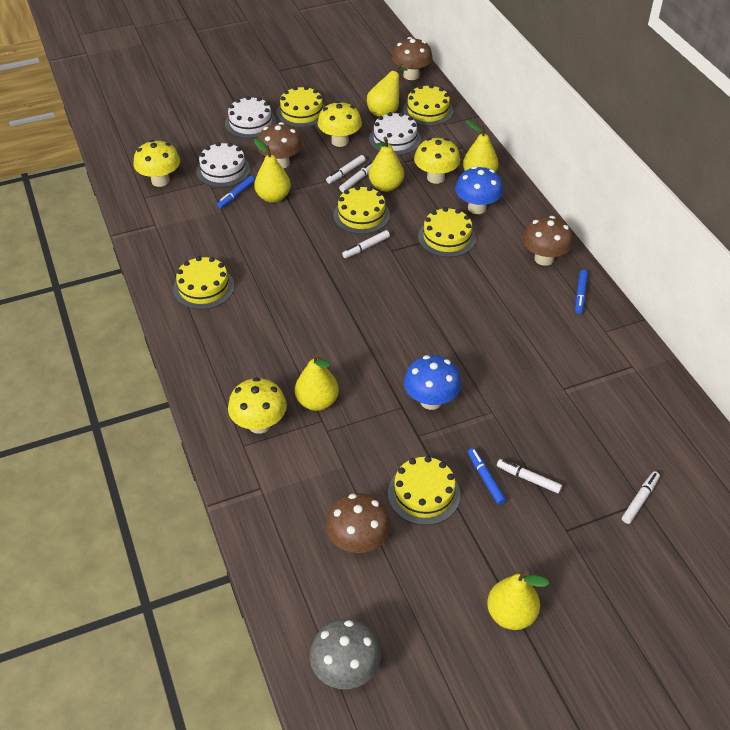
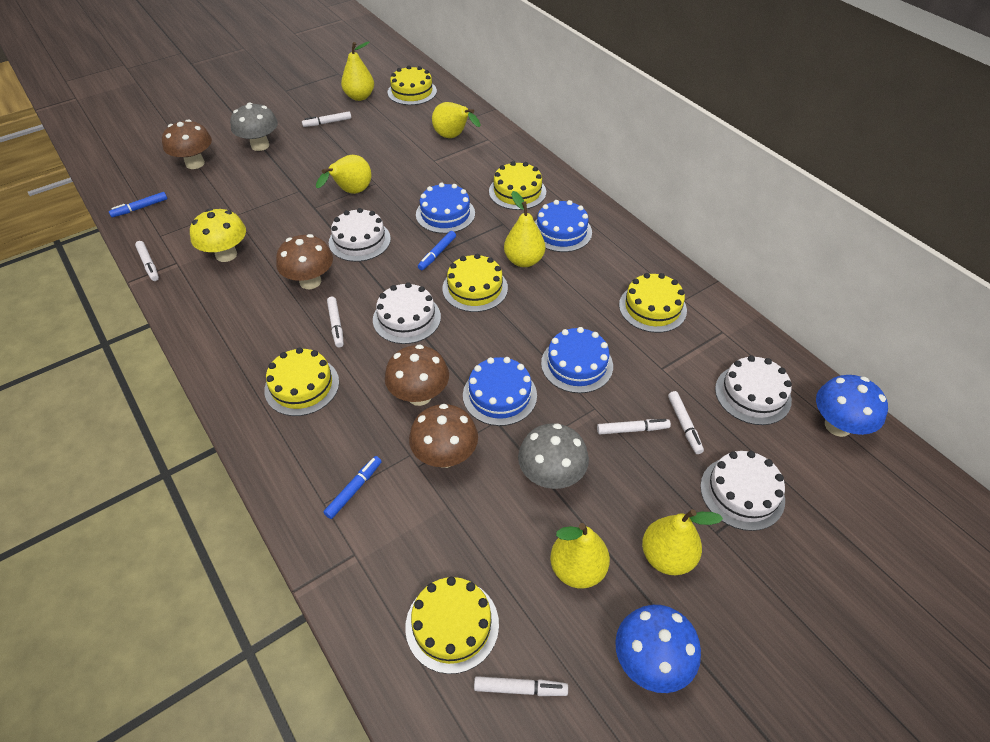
blue cake: none = 0 -> [416,183,475,234] [463,357,537,426] [535,200,592,252] [541,327,613,393] = 4
grey mushroom: [310,619,381,689] = 1 -> [230,102,278,151] [518,423,589,489] = 2
white cake: [196,142,250,187] [225,96,276,139] [369,112,421,155] = 3 -> [329,208,391,262] [373,282,441,344] [700,451,785,531] [715,355,792,425] = 4
white marker: [326,155,366,184] [339,162,373,192] [342,230,390,258] [497,459,562,494] [622,471,660,524] = 5 -> [135,241,159,281] [302,111,351,127] [327,297,344,348] [474,676,568,696] [597,419,671,434] [668,391,704,454] = 6
yellow mushroom: [134,140,180,187] [228,377,287,434] [318,101,362,147] [414,138,460,184] = 4 -> [190,209,246,262] = 1

